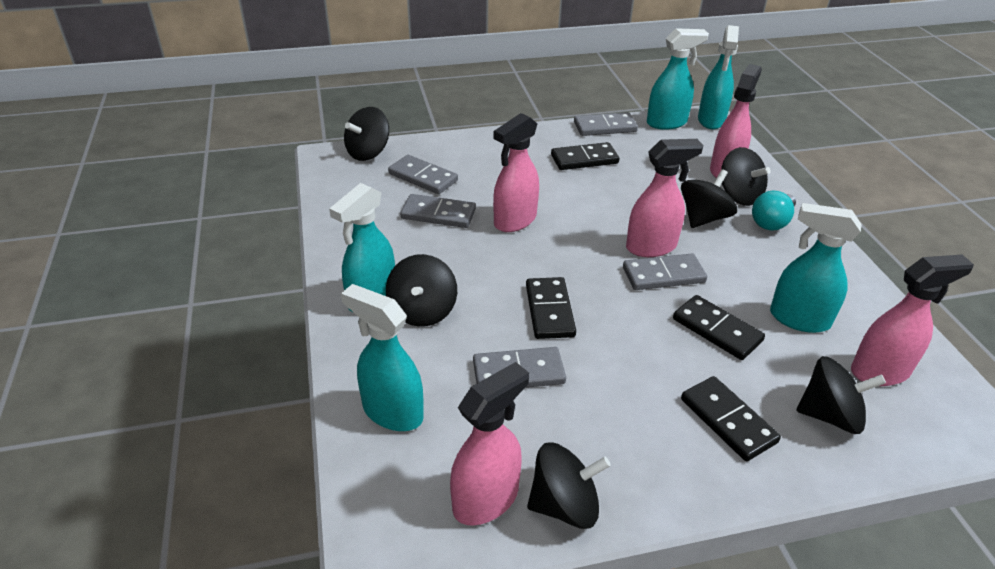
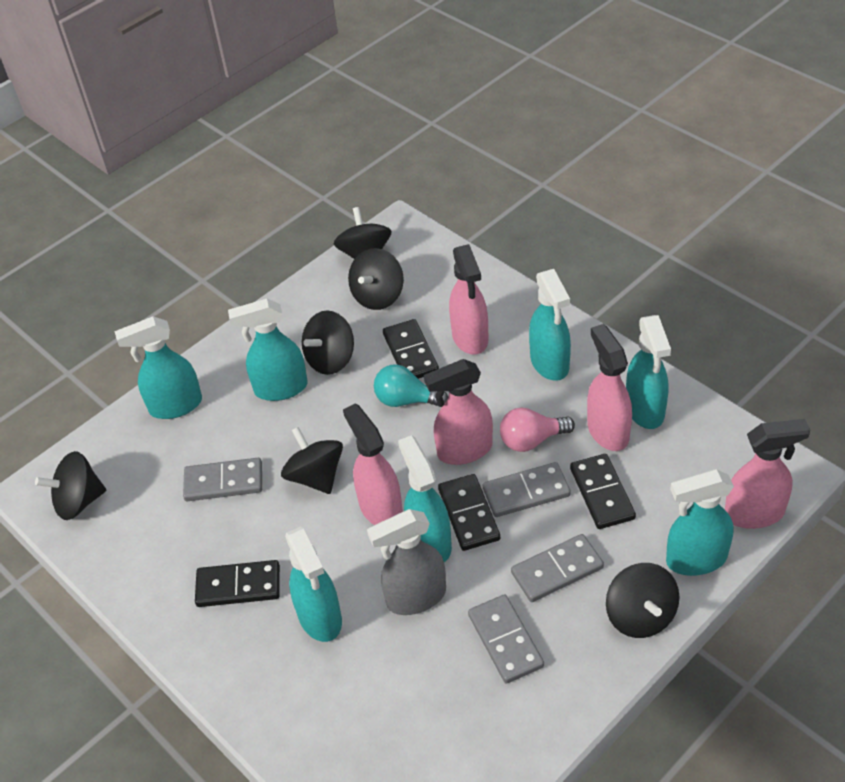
grey domino: [388,155,458,194] [400,194,476,228] [473,347,566,388] [574,112,638,136] [623,254,707,290] = 5 -> [183,458,262,501] [468,594,544,683] [483,462,571,517] [511,534,604,602] = 4
grey spray bottle: none = 0 -> [367,509,446,615] = 1
pink light bulb: none = 0 -> [500,408,575,452] = 1
turquoise spray bottle: [329,183,395,313] [341,284,424,431] [647,28,709,130] [698,25,739,129] [770,203,862,333] = 5 -> [115,316,202,419] [228,299,308,401] [285,526,342,642] [398,435,452,562] [529,269,571,381] [626,315,671,429] [666,469,734,576] = 7

